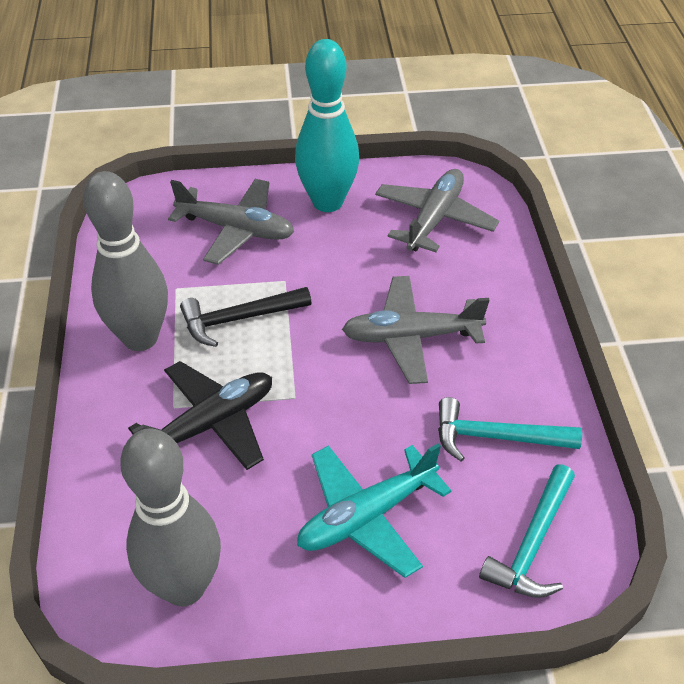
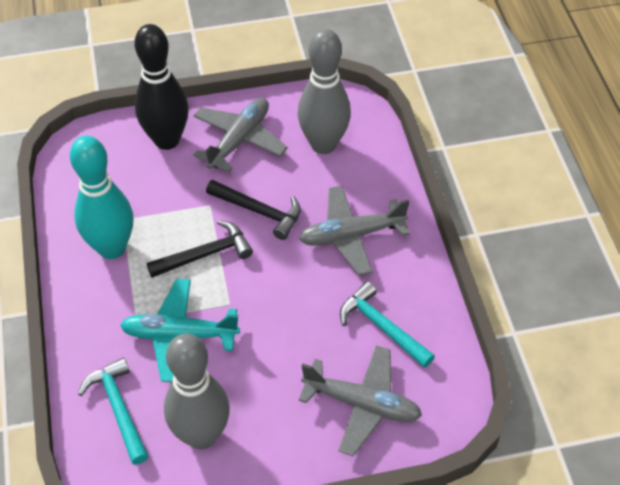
black bowling pin: none = 0 -> [135,24,189,150] = 1
black hammer: [180,287,312,347] = 1 -> [147,220,253,278] [206,180,301,240] = 2
black plane: [128,361,272,470] = 1 -> none = 0

